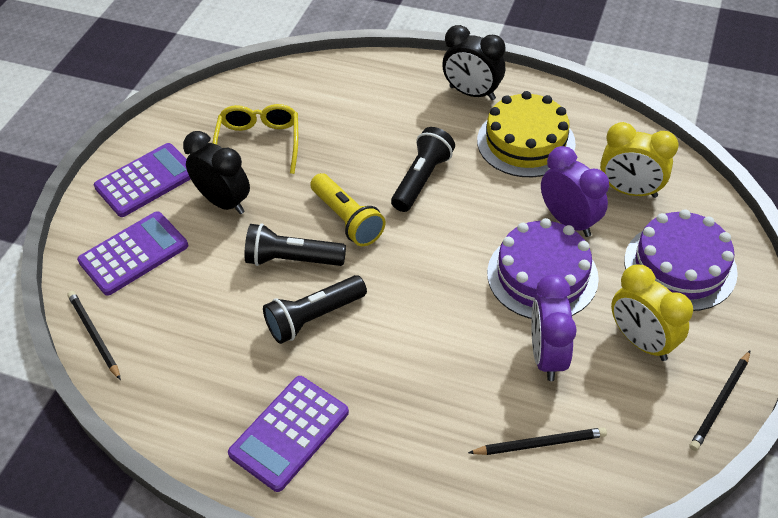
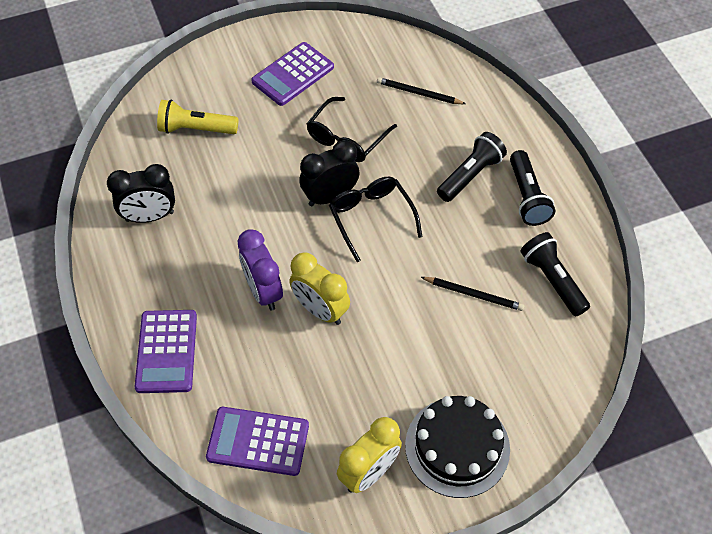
black cake: none = 0 -> [405,396,510,498] = 1
black glasses: none = 0 -> [307,97,397,162] [329,177,422,262] = 2
black pencil: [67,291,121,380] [468,427,607,455] [690,351,750,451] = 3 -> [377,77,466,104] [421,277,524,311] = 2
purple cake: [487,218,599,319] [624,209,738,311] = 2 -> none = 0
purple clock: [531,274,577,381] [541,146,609,237] = 2 -> [238,229,283,311] = 1
yellow cake: [477,91,576,177] = 1 -> none = 0
yellow glasses: [213,104,298,174] = 1 -> none = 0

